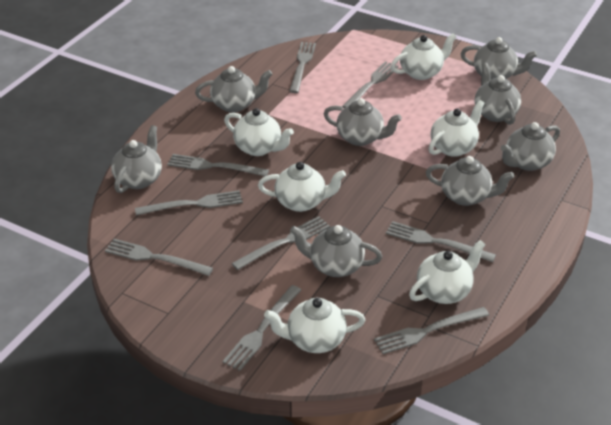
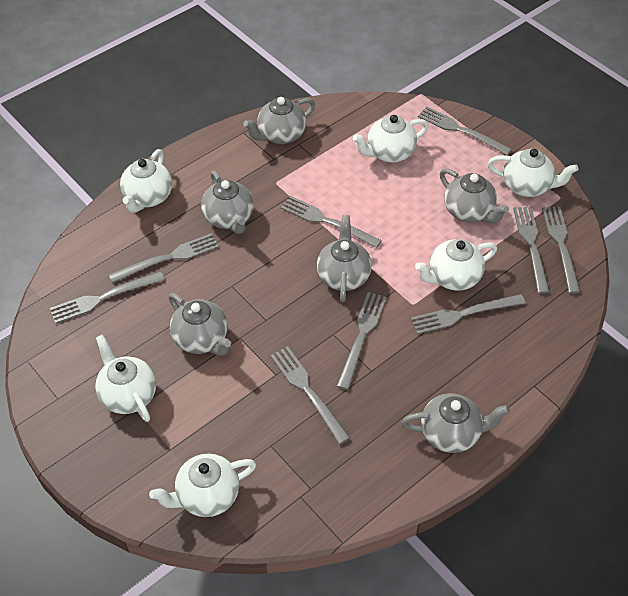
grey teapot: [111,125,162,193] [195,66,272,112] [290,225,382,277] [324,98,402,146] [426,156,514,206] [460,37,537,79] [475,63,521,125] [501,122,560,171] = 8 -> [169,293,231,356] [201,171,254,234] [243,97,315,144] [317,215,372,302] [401,393,510,453] [440,168,509,223] = 6

